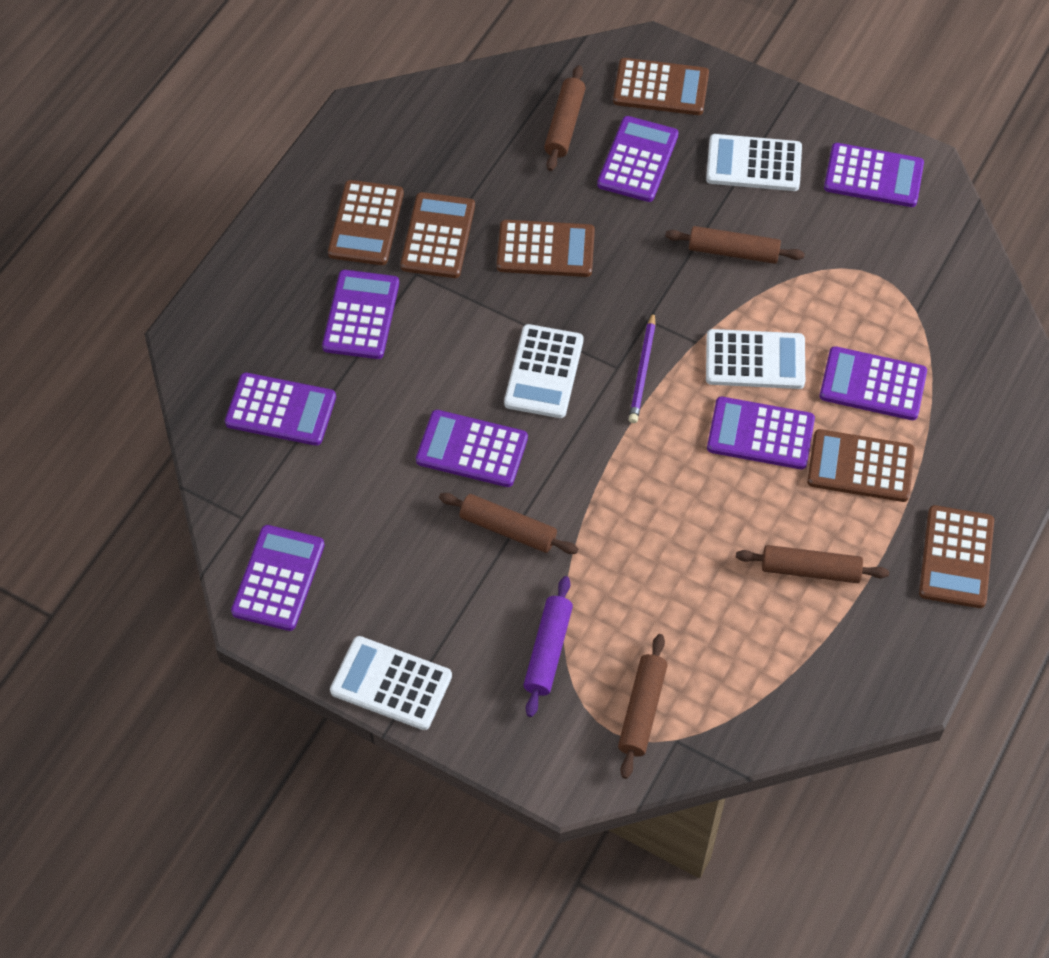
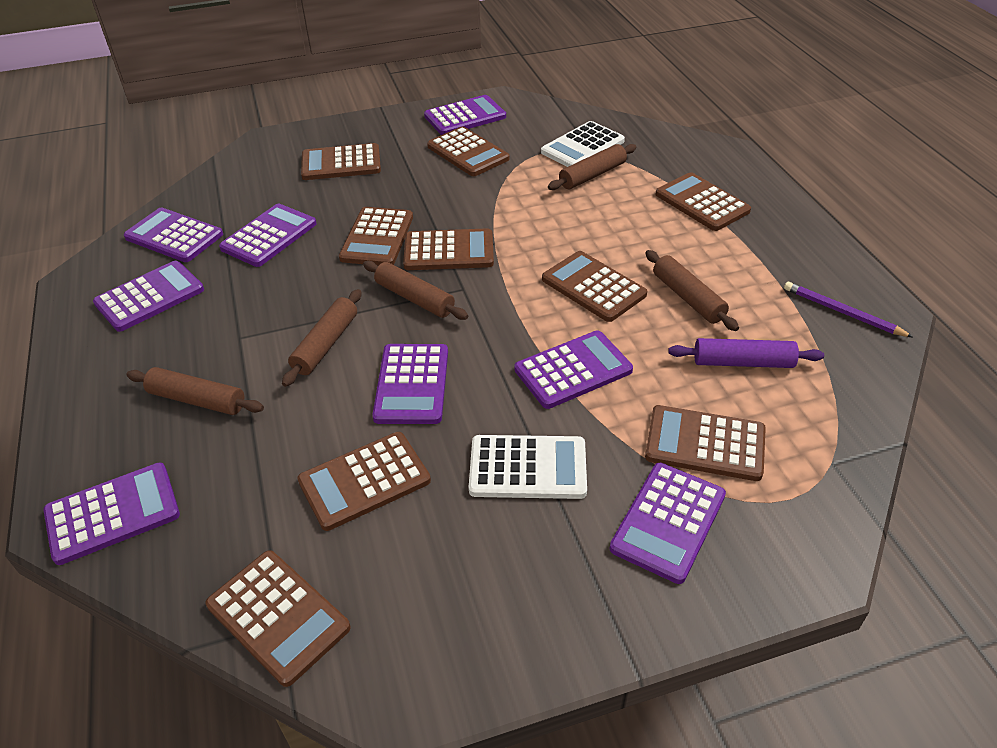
brown calculator: [328,180,404,265] [400,192,475,278] [497,220,595,277] [613,58,709,115] [807,429,915,502] [919,505,994,608] = 6 -> [205,550,351,687] [297,432,431,531] [301,143,381,180] [339,207,413,266] [403,228,494,270] [427,126,509,176] [542,251,647,322] [645,405,766,481] [655,172,751,231] = 9
white calculator: [330,636,452,730] [504,324,583,418] [706,134,802,191] [706,329,805,389] = 4 -> [469,435,587,499] [541,121,625,167] = 2

